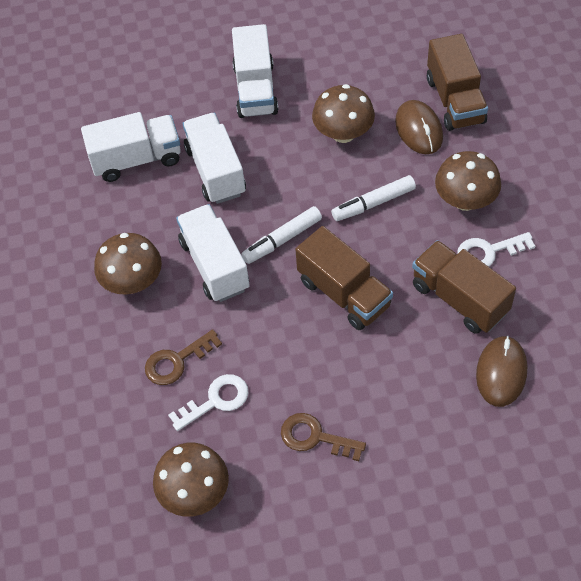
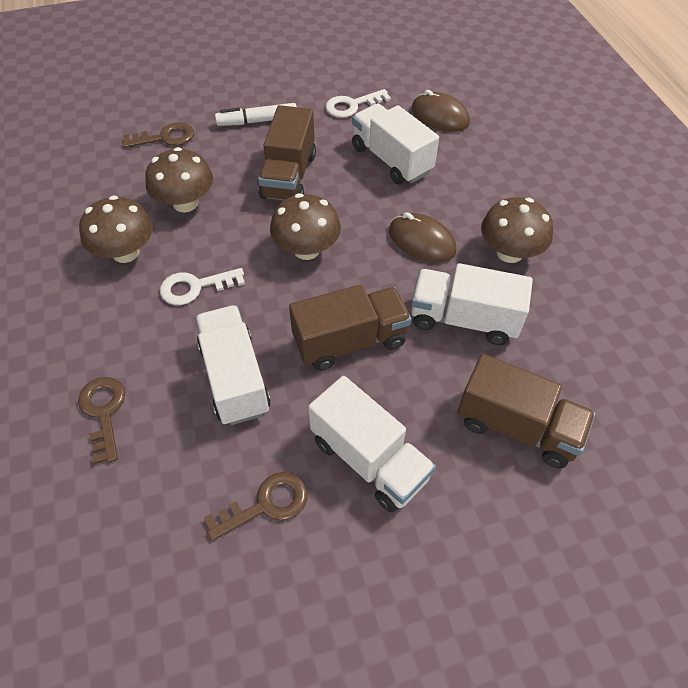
brown key: [145,329,222,385] [281,413,366,461] = 2 -> [78,377,125,465] [122,122,194,148] [204,472,307,541] = 3
white marker: [241,206,322,264] [331,175,416,221] = 2 -> [215,103,297,126] = 1

